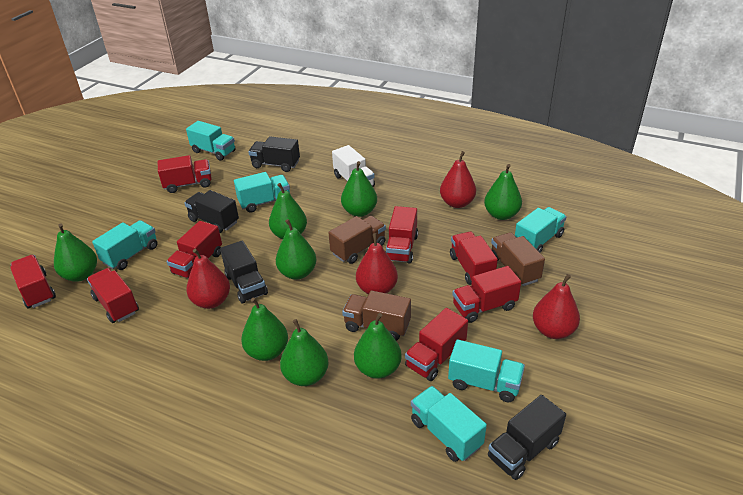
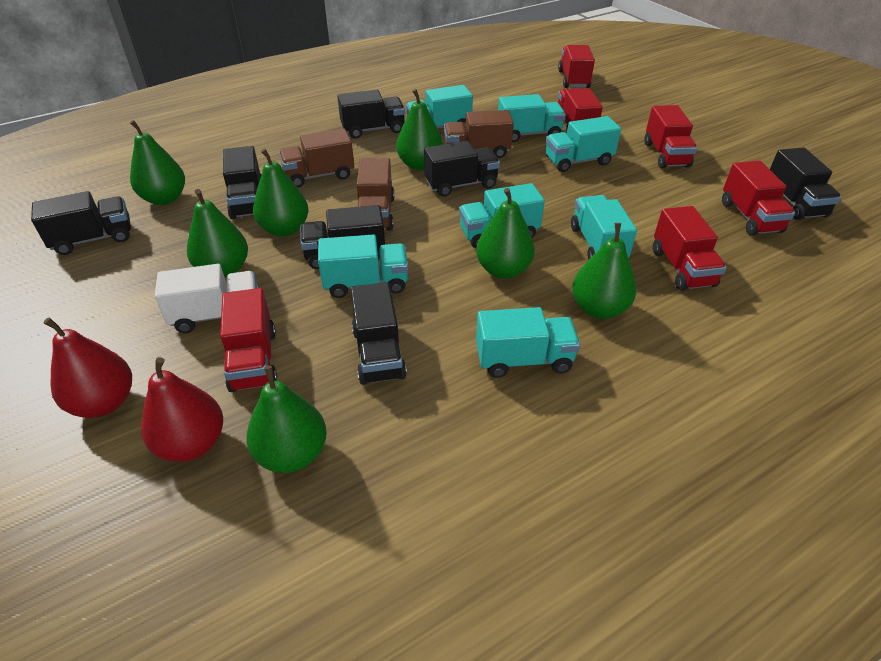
black truck: [184,190,239,233] [220,240,268,303] [248,136,300,172] [488,395,566,480] = 4 -> [31,191,131,255] [223,146,262,219] [300,205,385,269] [337,90,405,139] [350,282,407,385] [424,141,500,197] [770,147,841,220] = 7
green pear: [54,223,97,282] [241,298,288,361] [269,183,307,239] [276,219,316,280] [280,319,329,386] [341,161,377,217] [354,313,402,379] [484,164,522,220] = 8 -> [130,120,185,205] [187,189,248,278] [246,365,327,473] [253,148,308,237] [396,89,443,170] [476,188,535,279] [572,223,636,319] = 7
red pear: [186,249,230,309] [356,233,398,294] [440,151,476,208] [533,274,580,339] = 4 -> [44,317,132,418] [141,357,223,462] = 2
red truck: [10,255,56,309] [87,268,139,323] [158,155,212,193] [167,221,222,278] [385,206,418,264] [405,308,468,381] [450,232,498,285] [452,266,521,323] = 8 -> [220,288,277,392] [558,45,595,88] [558,88,603,134] [644,105,697,168] [653,206,727,291] [722,161,795,236] = 6
turquoise truck: [92,220,158,270] [186,121,236,161] [234,172,290,213] [411,386,487,462] [448,340,525,403] [515,207,567,253] = 6 -> [318,234,408,298] [406,85,473,128] [459,183,545,249] [476,307,580,378] [498,94,566,142] [546,116,621,172] [571,195,637,260] = 7

